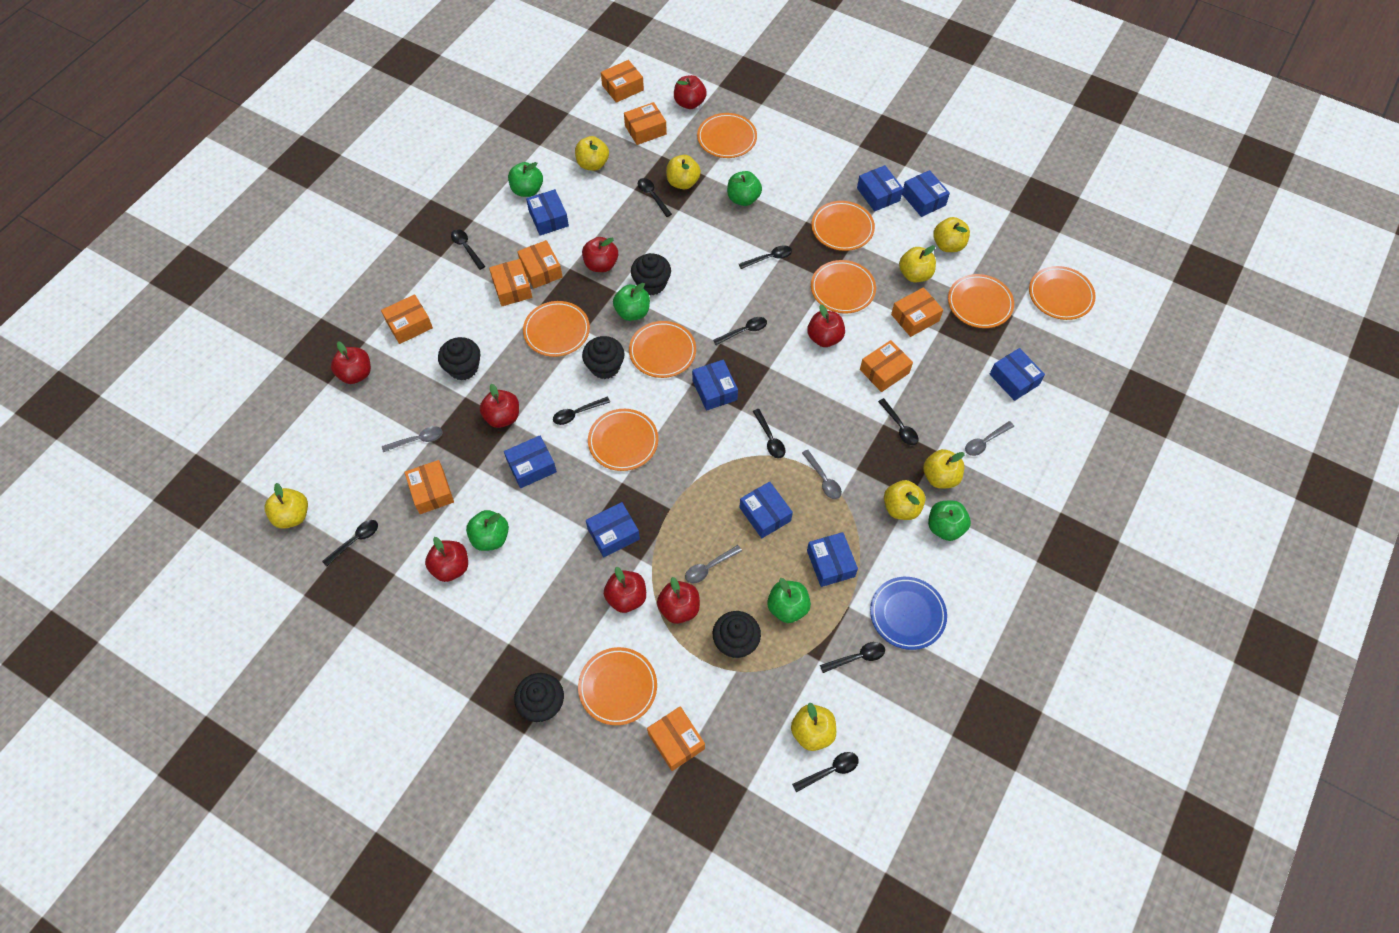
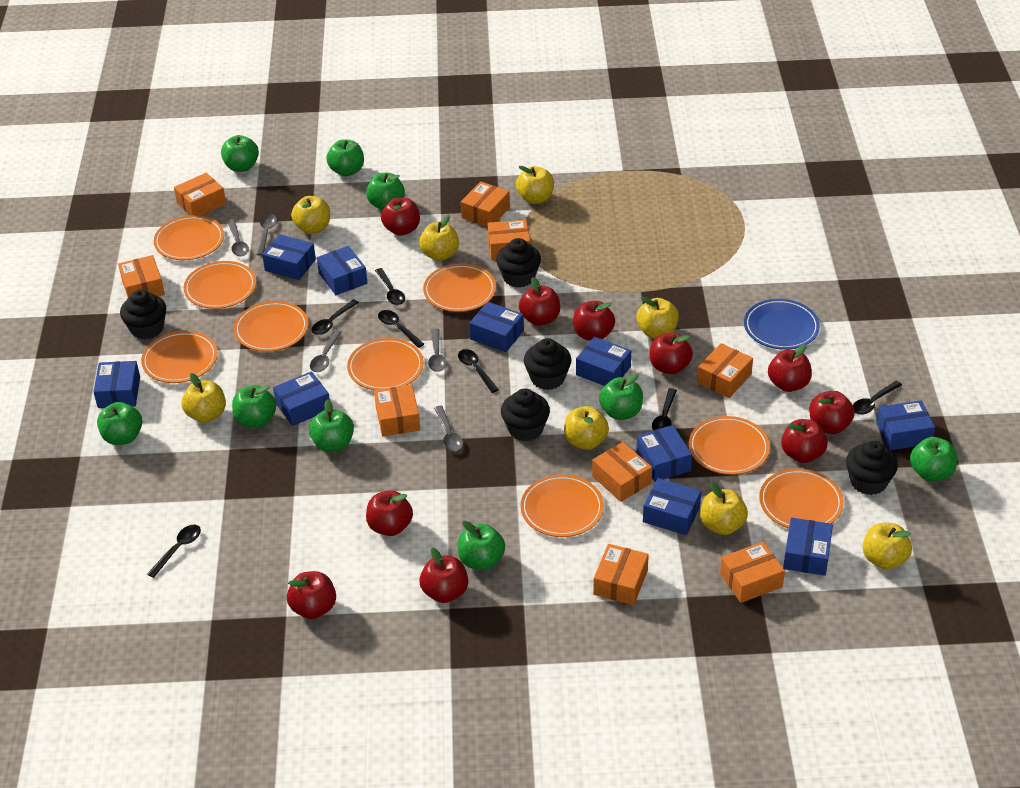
black spoon: [322,520,378,566] [451,229,485,270] [553,397,610,425] [638,178,672,217] [713,317,767,345] [739,245,792,269] [753,409,786,458] [792,752,859,792] [820,642,885,673] [878,398,918,446] = 10 -> [147,525,201,578] [311,299,359,335] [375,268,405,305] [378,310,424,348] [458,349,499,393] [652,388,677,430] [853,381,902,415] = 7
blue box: [504,435,557,488] [526,189,569,236] [586,502,640,557] [692,360,738,411] [739,482,793,538] [807,532,858,587] [857,165,903,212] [902,170,950,217] [990,348,1045,401] = 9 -> [93,361,140,408] [262,234,316,280] [273,371,330,426] [317,246,367,295] [469,302,524,352] [576,337,631,386] [636,425,692,482] [643,478,701,535] [783,518,833,576] [876,400,935,450] = 10
green apple: [466,510,509,551] [508,162,543,197] [613,283,650,321] [727,171,762,206] [767,578,811,623] [928,501,971,541] = 6 -> [97,402,142,445] [221,135,259,172] [232,385,276,428] [309,399,354,452] [326,139,364,176] [366,173,405,210] [458,520,505,570] [599,374,643,420] [910,437,957,481] = 9
grey spoon: [382,426,443,452] [685,545,742,583] [802,450,842,499] [965,421,1014,456] = 4 -> [228,221,249,256] [256,214,277,255] [310,330,342,372] [428,329,447,372] [434,406,463,451] = 5
red apple: [331,341,371,384] [425,537,468,582] [480,384,519,428] [582,237,618,272] [604,567,646,613] [657,577,700,624] [674,75,707,109] [807,304,845,347] = 8 -> [287,571,336,619] [366,490,413,536] [381,197,420,236] [419,548,468,603] [519,277,560,326] [573,301,615,341] [650,333,693,374] [768,345,812,392] [781,419,828,463] [810,391,855,434] = 10

